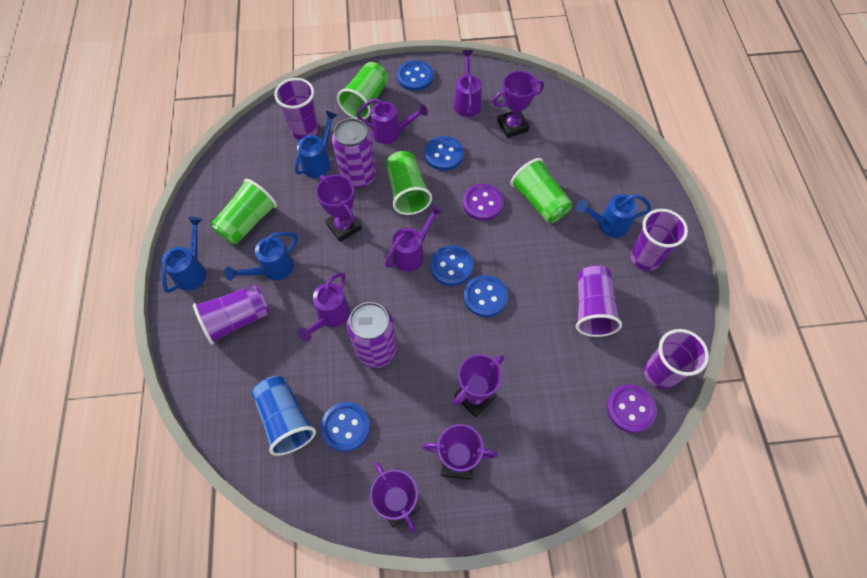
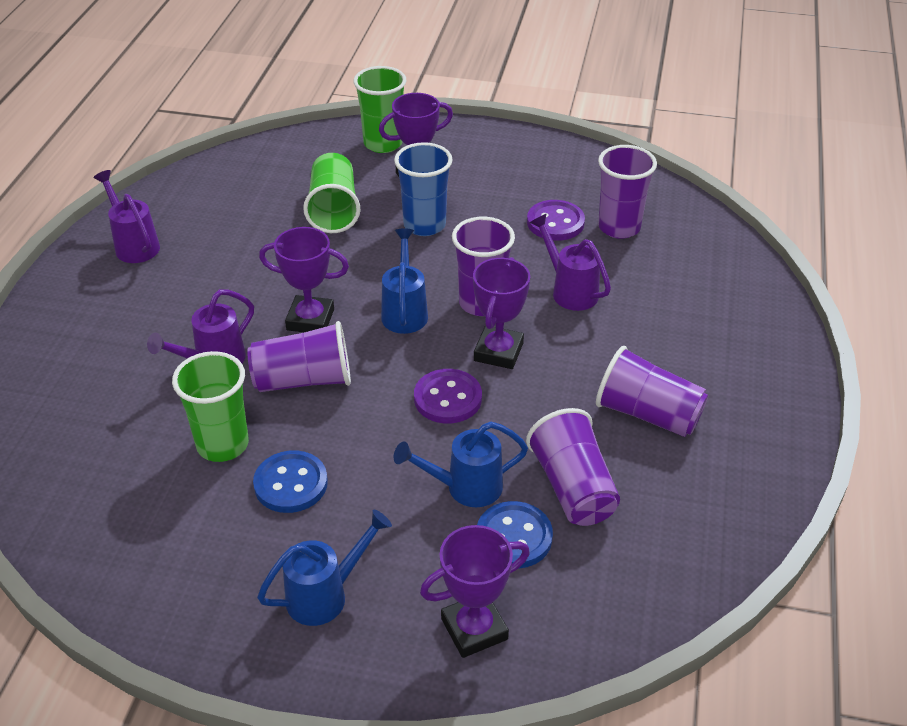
blue button: [321,402,370,452] [397,60,433,91] [425,136,464,171] [430,246,473,286] [464,275,508,317] = 5 -> [253,450,328,513] [477,501,553,569] = 2
blue watering can: [162,217,206,293] [225,232,298,281] [295,111,337,178] [576,194,651,238] = 4 -> [257,509,392,626] [381,228,428,334] [394,421,528,507] = 3
green cup: [211,179,277,245] [337,62,388,119] [386,151,432,215] [510,158,572,223] = 4 -> [172,351,249,462] [303,153,361,233] [353,66,406,153] = 3
purple can: [332,118,376,188] [347,302,397,368] = 2 -> none = 0
purple trophy: [316,175,362,242] [370,462,420,533] [422,424,498,480] [453,354,504,417] [493,71,544,138] = 5 -> [259,227,349,332] [379,93,453,177] [420,525,530,658] [473,257,530,369] = 4
purple watering can: [298,273,350,342] [356,98,428,144] [385,204,443,272] [454,50,482,117] = 4 -> [94,170,160,263] [147,289,254,363] [530,214,611,311] = 3

